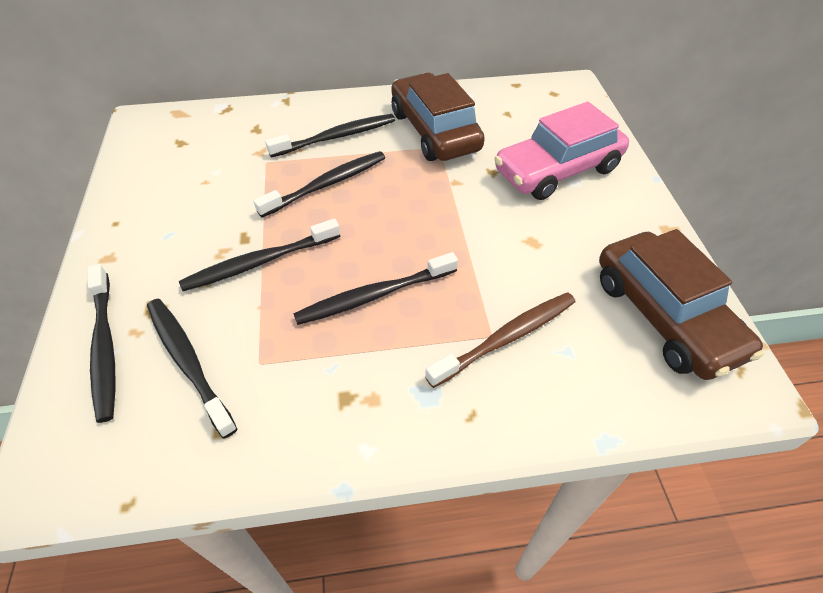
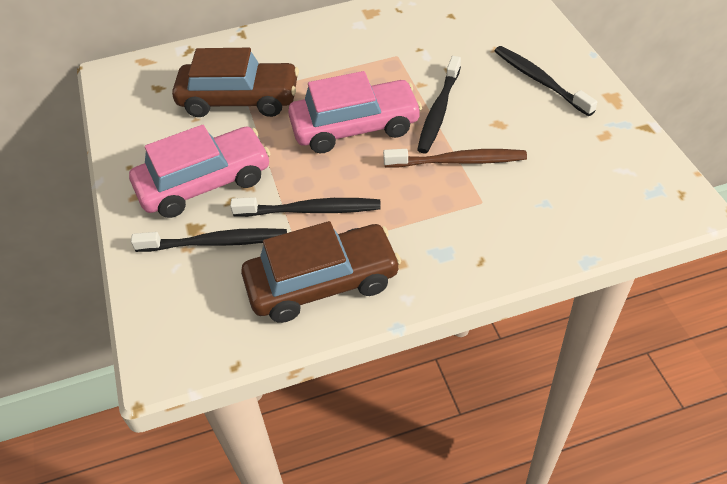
black toothbrush: [87,264,116,423] [147,299,237,438] [179,218,340,291] [253,151,385,218] [265,114,395,157] [293,252,458,325] = 6 -> [131,228,287,252] [230,197,381,217] [417,56,461,154] [495,46,597,116] = 4
pink car: [494,102,629,200] = 1 -> [129,125,270,218] [288,71,422,153] = 2

